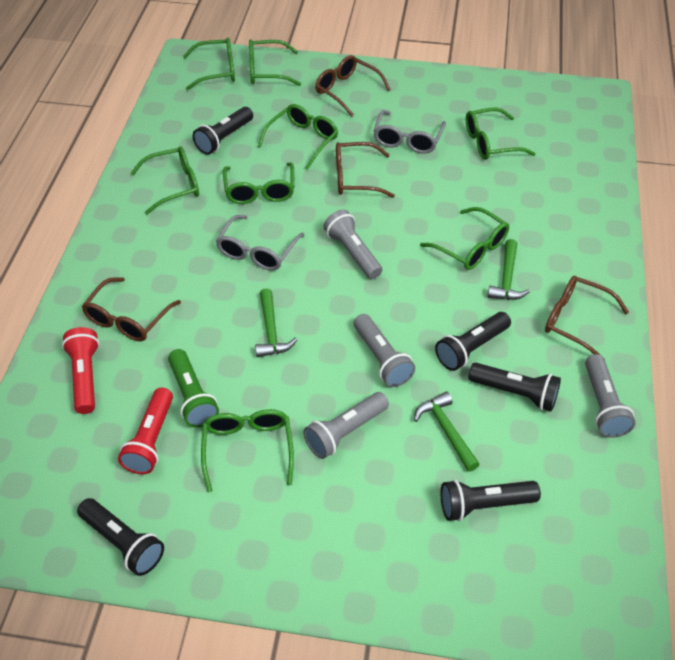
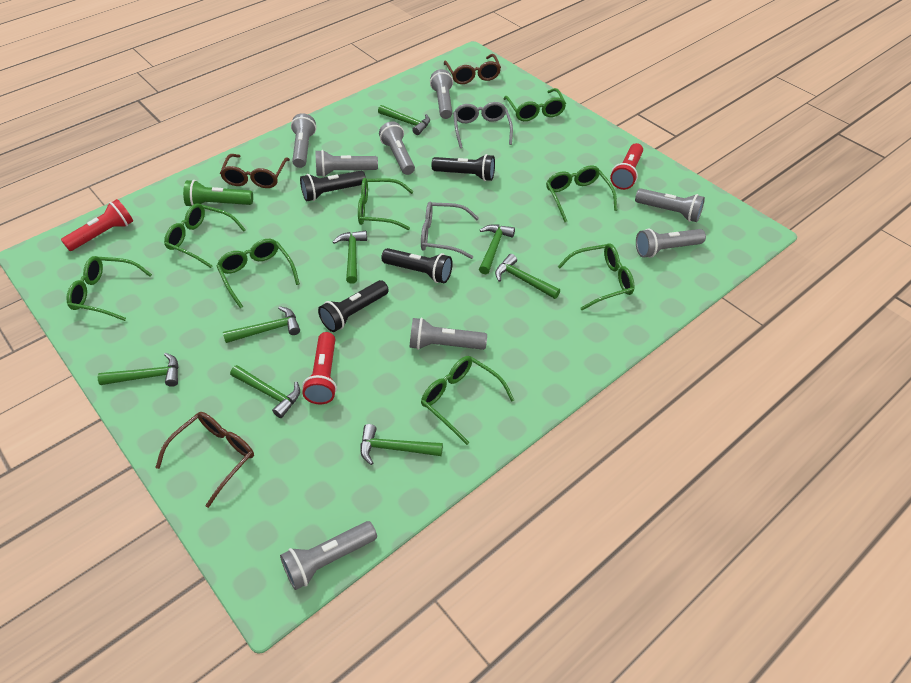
black flashlight: [77,498,164,576] [193,107,253,155] [435,312,511,371] [440,480,541,521] [468,363,561,411] = 5 -> [300,171,366,201] [318,280,389,332] [381,248,452,283] [431,154,495,181] = 4
brown glasses: [82,277,181,341] [315,55,391,117] [336,142,395,198] [545,276,629,359] = 4 -> [155,412,254,508] [220,154,290,188] [444,54,501,84] = 3
green hammer: [255,288,297,357] [414,392,480,471] [488,239,530,300] = 3 -> [98,353,179,387] [223,306,300,343] [230,365,300,418] [333,231,367,284] [360,424,443,465] [378,105,430,135] [479,224,515,274] [495,254,560,299] = 8
grey flashlight: [303,392,389,459] [323,210,382,279] [354,314,415,387] [585,354,636,438] = 4 -> [280,521,377,590] [291,113,316,168] [315,150,378,177] [379,121,415,175] [410,318,487,350] [430,69,453,119] [635,188,705,222] [636,228,706,258] = 8
red flashlight: [62,327,99,414] [118,388,173,474] = 2 -> [61,199,133,251] [302,332,337,404] [610,143,643,190] = 3

